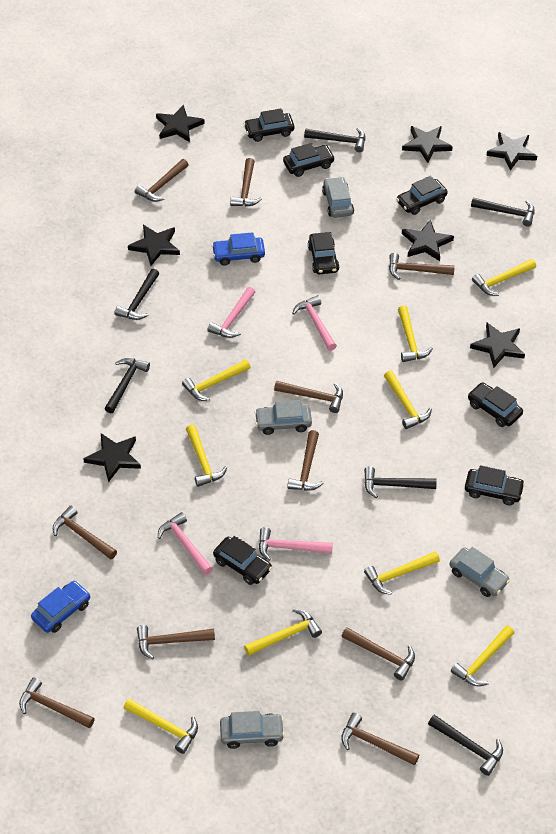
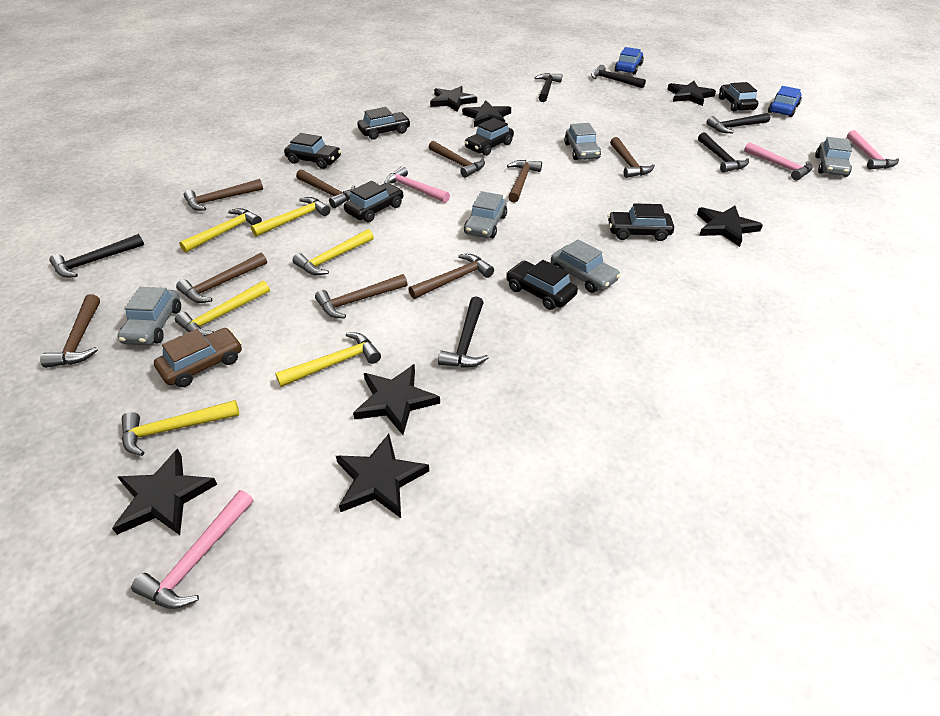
brown car: none = 0 -> [154,328,242,387] = 1
brown hammer: [19,677,95,728] [53,506,117,560] [135,159,189,202] [137,625,215,659] [230,158,262,207] [274,381,343,413] [287,430,324,490] [341,713,419,766] [342,627,415,681] [389,253,455,280] = 10 -> [40,294,100,368] [176,253,267,303] [184,179,263,211] [296,169,355,208] [315,274,407,318] [408,254,494,299] [429,141,485,178] [507,160,542,203] [610,137,655,178] = 9
grey car: [220,711,285,749] [255,400,312,435] [322,177,354,218] [450,547,510,597] = 4 -> [117,287,181,345] [464,191,507,238] [551,239,621,293] [564,123,601,160] [815,137,852,177] = 5
yellow hammer: [124,698,198,754] [182,359,250,401] [186,425,227,487] [244,609,322,656] [364,551,440,595] [384,370,432,429] [398,305,433,362] [451,625,514,686] [472,259,536,296] = 9 -> [122,400,239,456] [175,280,270,336] [179,208,262,253] [251,197,330,237] [275,332,381,387] [293,229,374,275] = 6

